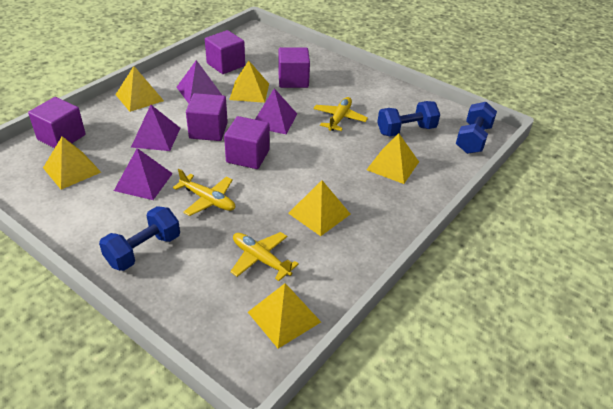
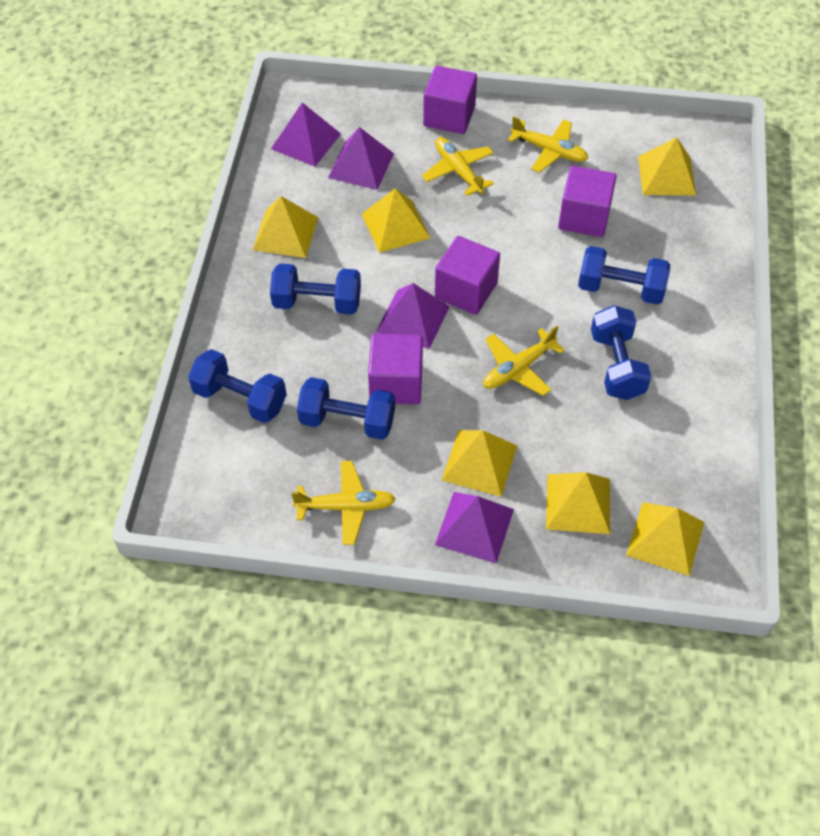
blue dumbbell: [99,206,180,271] [377,101,440,136] [456,102,497,154] = 3 -> [188,349,287,423] [270,263,361,315] [297,377,395,440] [578,246,670,305] [591,305,651,400] = 5
purple cube: [28,97,86,148] [186,93,228,141] [205,30,245,74] [224,116,270,169] [278,47,310,88] = 5 -> [368,333,423,405] [423,66,477,134] [435,236,500,315] [558,166,617,237] = 4
yellow plane: [173,169,235,216] [230,232,299,281] [313,97,368,131] = 3 -> [291,461,396,545] [422,137,494,196] [483,326,565,396] [508,116,588,173] = 4

